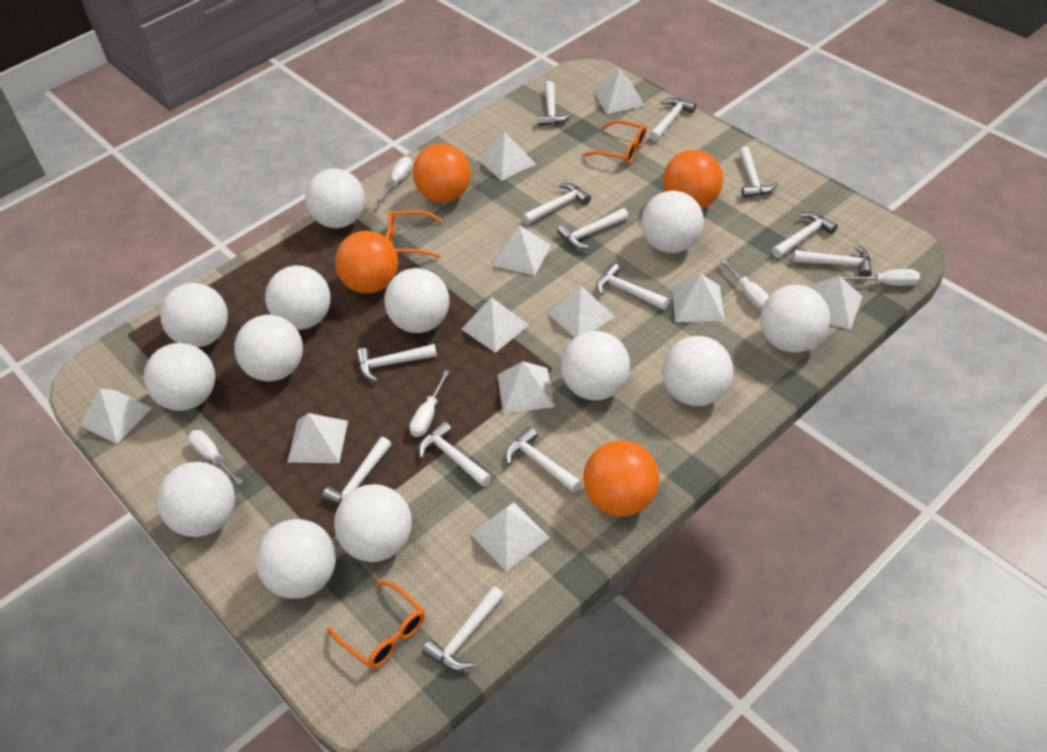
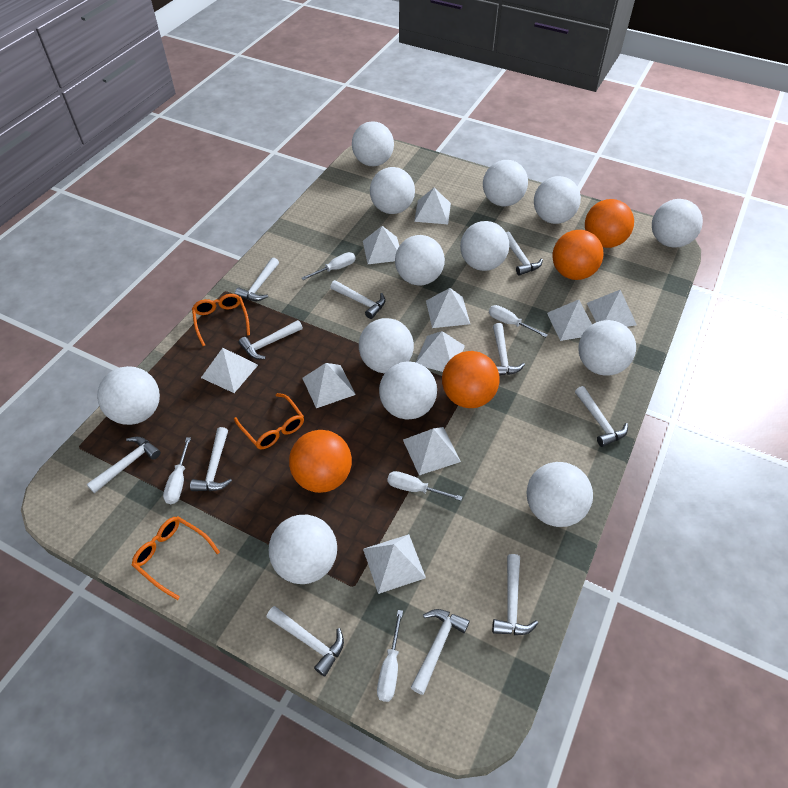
white hammer: [322,437,391,504] [356,344,437,382] [419,421,492,487] [422,586,504,671] [506,427,582,493] [523,183,591,224] [537,81,572,126] [557,208,629,249] [596,263,669,310] [649,98,697,141] [739,146,778,198] [772,212,838,258] [793,245,872,277] = 13 -> [87,437,161,494] [190,427,232,491] [235,258,279,301] [239,320,303,359] [267,606,344,677] [330,280,386,319] [411,609,470,695] [492,554,538,635] [493,323,525,375] [506,232,543,276] [575,386,628,447] = 11
white pyramid: [80,388,152,444] [287,413,348,463] [461,297,529,353] [470,502,550,571] [479,132,536,181] [492,225,551,276] [498,361,554,414] [547,285,615,338] [594,68,645,114] [672,273,725,322] [813,275,863,330] = 11 -> [201,348,258,393] [302,363,356,408] [363,226,399,264] [363,534,426,594] [403,427,461,475] [414,188,451,224] [416,331,465,372] [426,288,470,328] [547,300,592,341] [587,290,637,327] = 10

